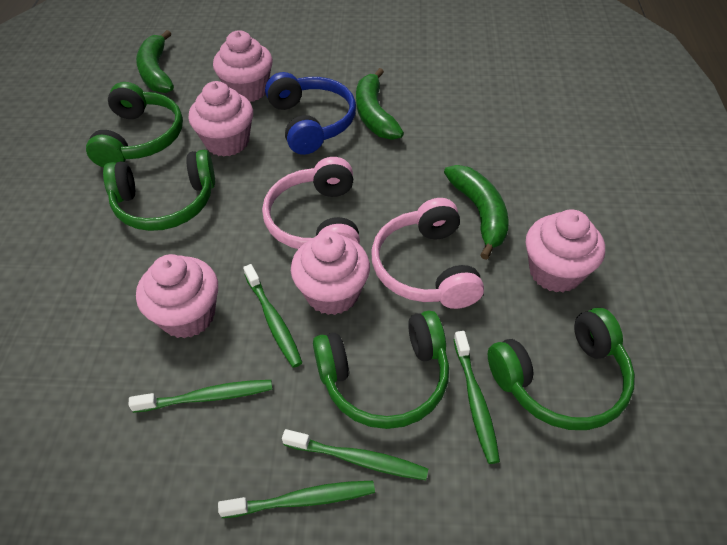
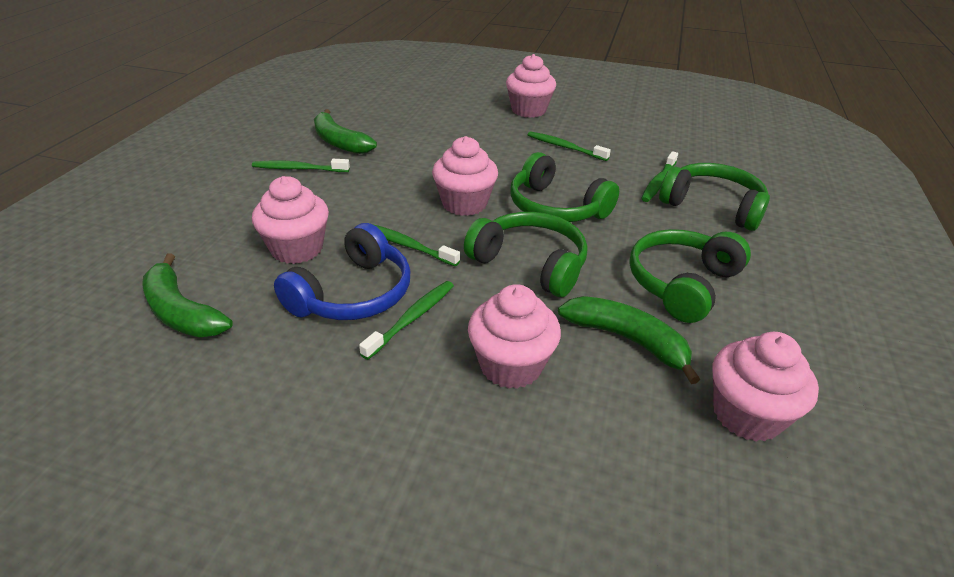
pink headphones: [262,157,360,249] [371,198,484,309] = 2 -> none = 0

